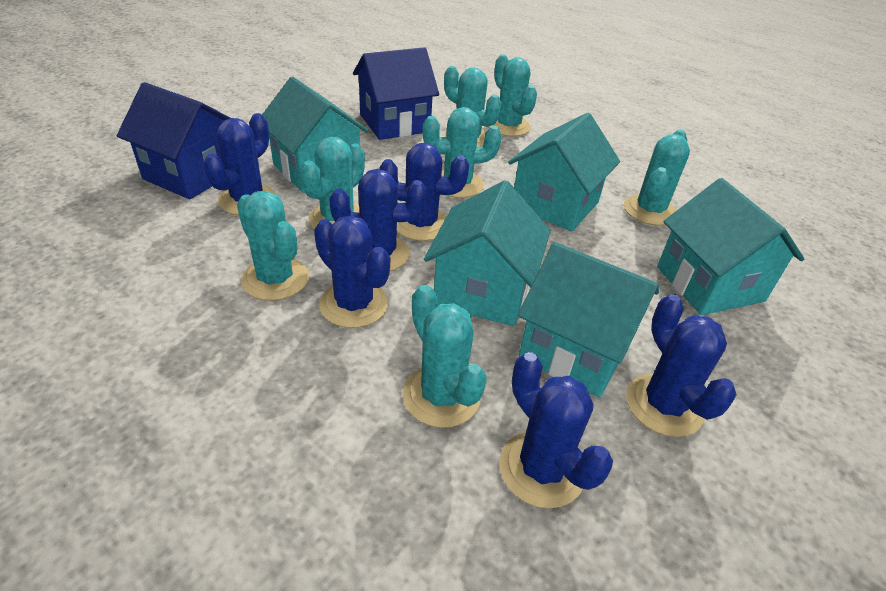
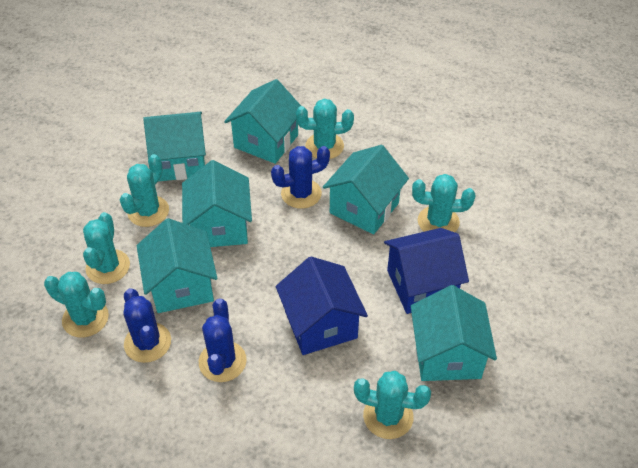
blue cactus: [203,113,276,215] [314,215,390,328] [329,169,427,271] [379,143,469,241] [499,352,613,509] [626,294,736,437] = 6 -> [124,288,171,363] [199,298,247,382] [271,146,330,209] = 3
turquoise cactus: [237,191,309,301] [300,137,365,229] [403,285,487,428] [423,107,502,198] [444,66,501,147] [488,54,537,136] [624,130,690,226] = 7 -> [44,272,109,338] [83,212,130,284] [120,154,169,227] [296,99,354,159] [354,371,431,439] [412,174,475,232] = 6
turquoise house: [262,77,369,193] [424,180,551,326] [508,113,620,232] [518,242,659,398] [657,178,805,315] = 5 -> [137,218,217,313] [143,112,206,182] [182,160,252,247] [224,79,301,164] [323,145,409,235] [411,285,497,381] = 6

